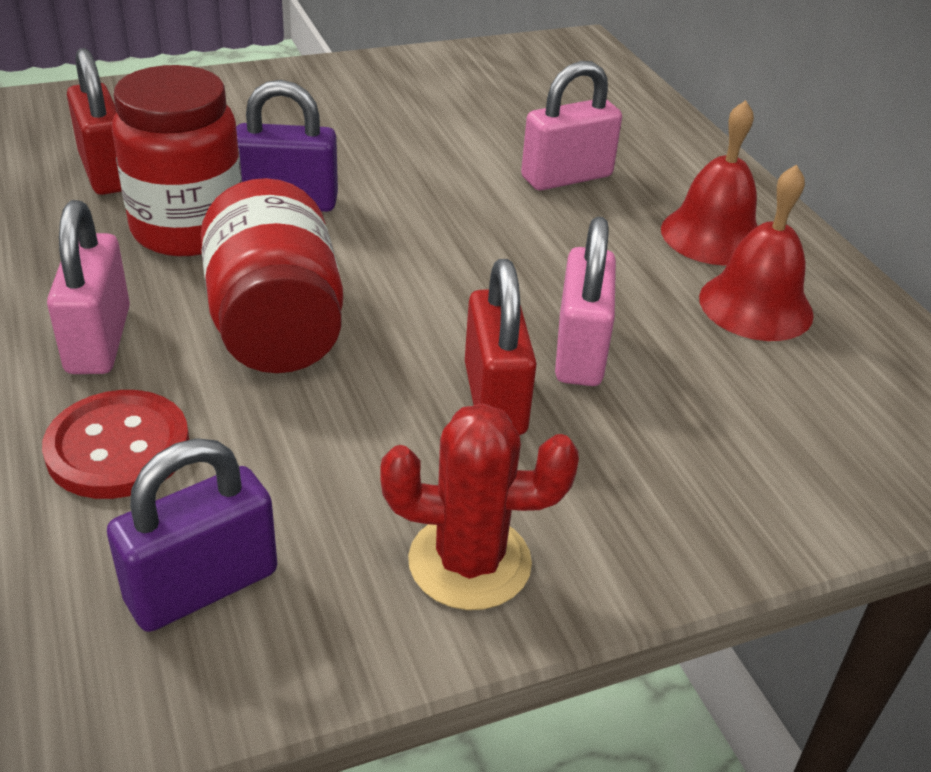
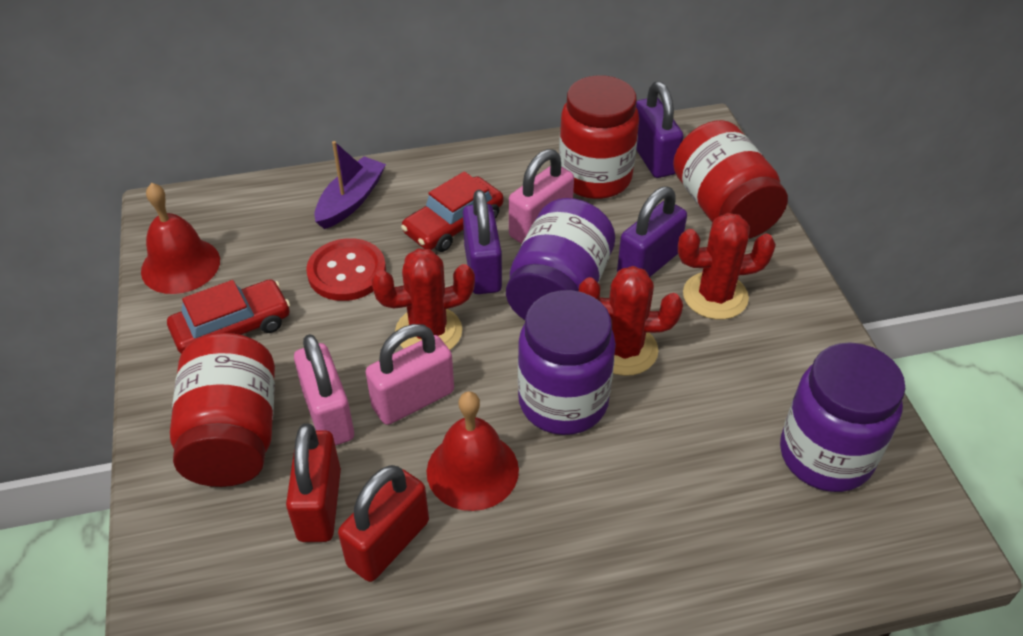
purple boat: none = 0 -> [315,141,386,229] = 1
purple jar: none = 0 -> [506,198,615,320] [518,290,616,435] [780,342,906,492] = 3
purple padlock: [107,438,277,632] [236,80,338,212] = 2 -> [463,190,502,294] [617,186,687,277] [636,81,684,178] = 3
red cactus: [381,403,579,610] = 1 -> [371,248,475,350] [579,266,683,376] [678,213,776,320] = 3
red car: none = 0 -> [167,279,290,354] [401,171,504,252] = 2
red jar: [112,65,242,256] [201,178,343,373] = 2 -> [170,333,275,487] [559,75,639,199] [673,120,788,239] = 3

